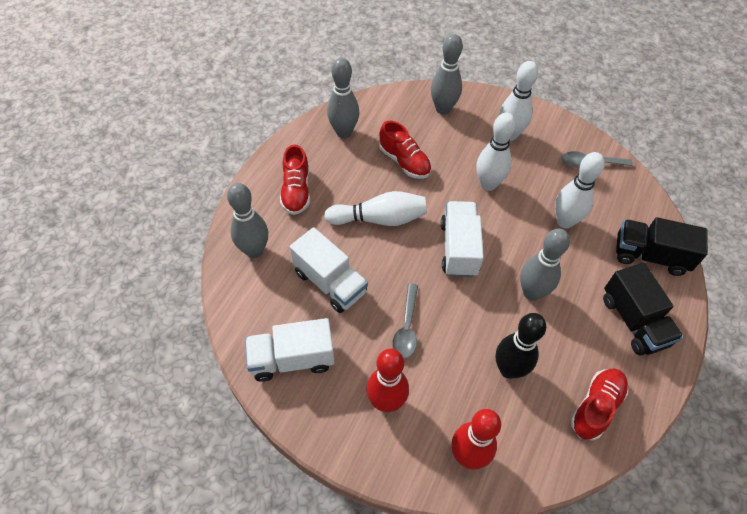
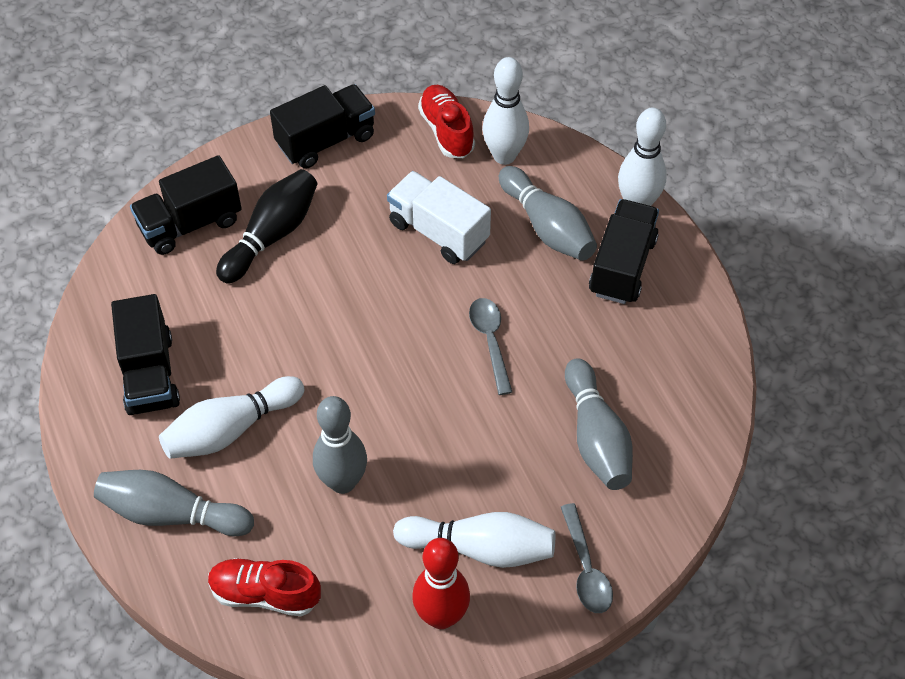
black truck: [603,263,683,355] [616,217,708,276] = 2 -> [111,294,180,415] [130,155,242,255] [270,84,375,169] [589,199,659,304] = 4
red bowling pin: [367,349,409,412] [451,409,501,469] = 2 -> [412,538,470,629] = 1
red shoe: [280,144,310,215] [379,121,432,179] [570,369,628,441] = 3 -> [208,558,321,616] [418,85,475,158] = 2
white truck: [245,318,335,382] [290,227,368,313] [441,201,484,277] = 3 -> [387,171,491,264] = 1

